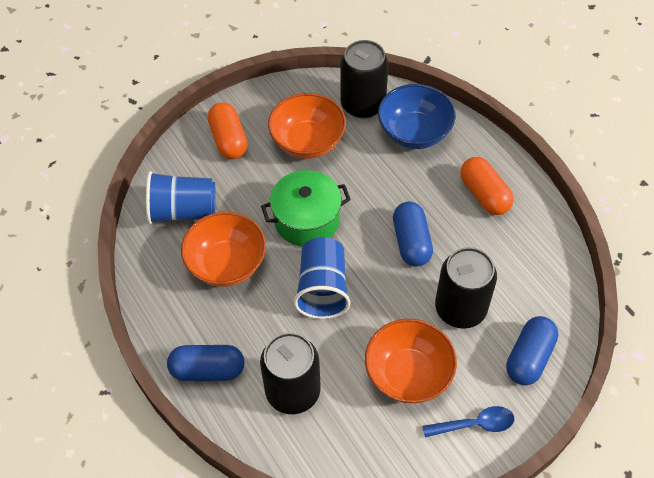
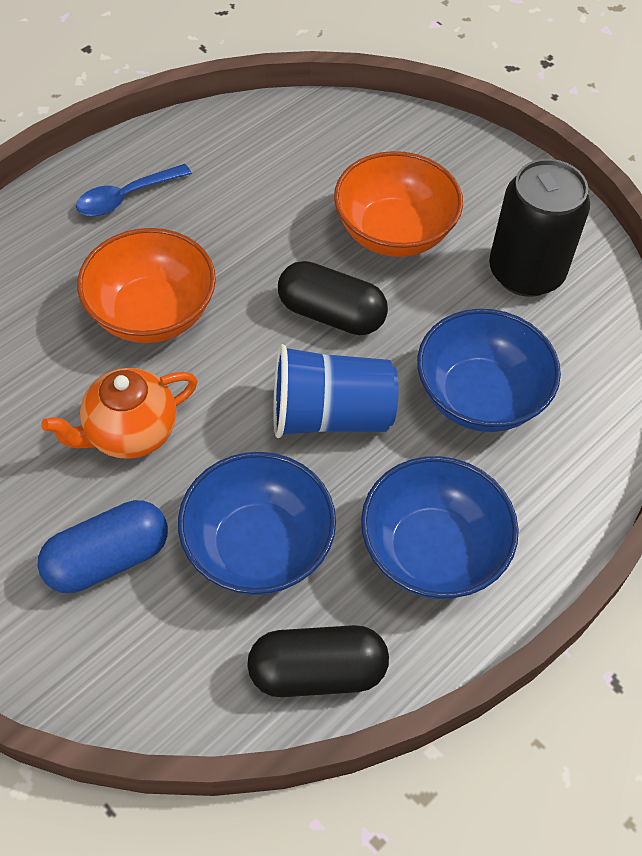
black can: [260,332,321,414] [340,40,389,118] [435,247,497,329] = 3 -> [489,159,590,297] = 1
black capsule: none = 0 -> [247,625,389,697] [278,261,388,335] = 2
blue bowl: [378,84,456,149] = 1 -> [178,452,336,595] [361,456,519,599] [417,309,561,432] = 3
blue capsule: [167,345,245,381] [393,202,433,267] [506,316,558,385] = 3 -> [38,500,168,593] = 1
blue cup: [146,171,215,224] [294,237,350,319] = 2 -> [273,344,399,438] = 1
green pot: [261,170,351,247] = 1 -> none = 0
orange bowl: [181,212,266,287] [268,93,346,159] [365,319,457,404] = 3 -> [77,228,216,343] [334,151,463,257] = 2
orange capsule: [208,102,248,159] [460,157,514,215] = 2 -> none = 0
orange teapot: none = 0 -> [41,368,198,459] = 1

